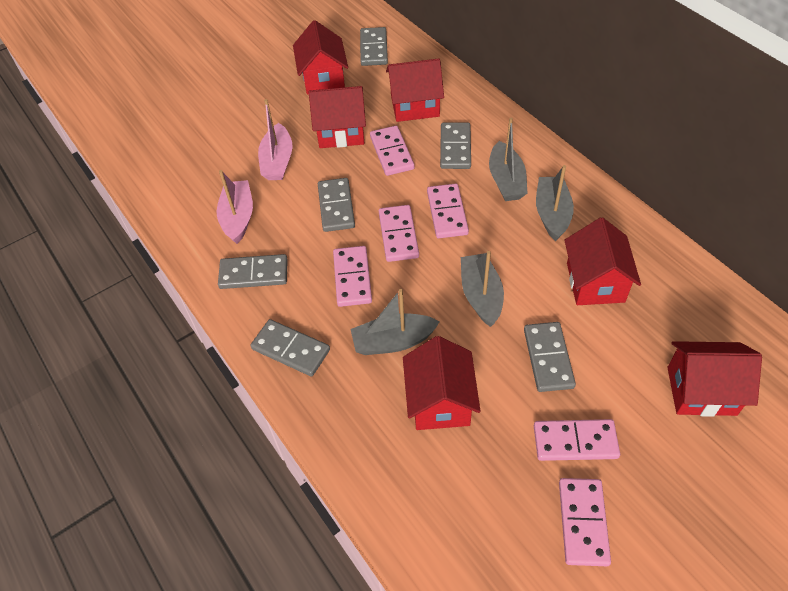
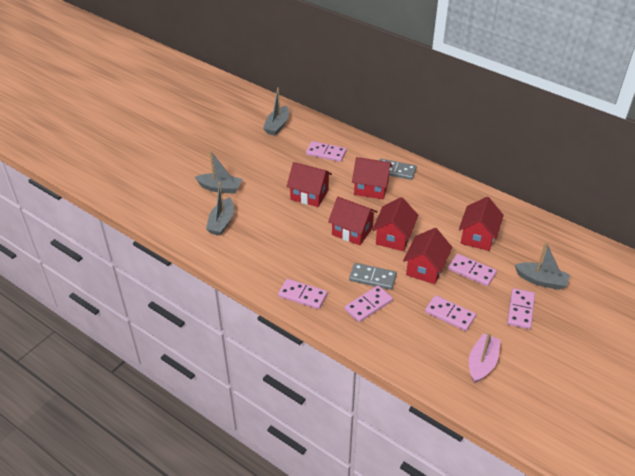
grey domino: [218,254,288,289] [251,319,330,376] [318,178,355,232] [360,27,388,66] [440,123,471,169] [524,322,576,392] = 6 -> [349,263,397,290] [379,159,417,180] = 2
pink boat: [216,170,253,244] [258,99,293,180] = 2 -> [469,332,501,383] = 1

